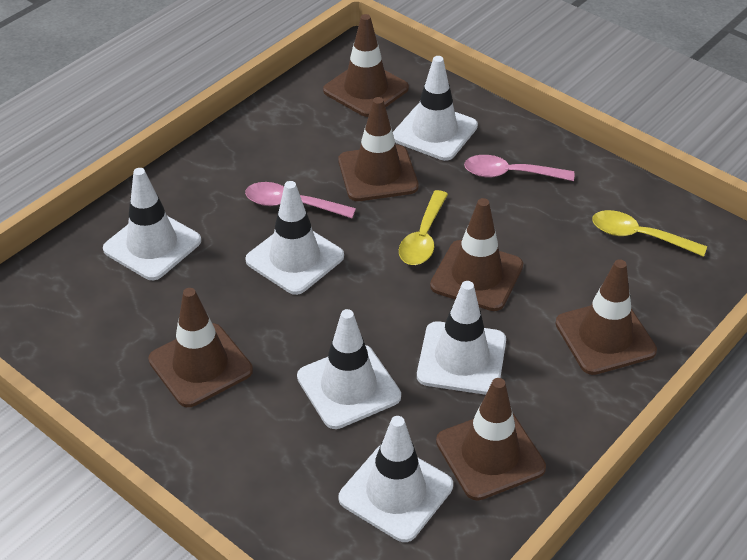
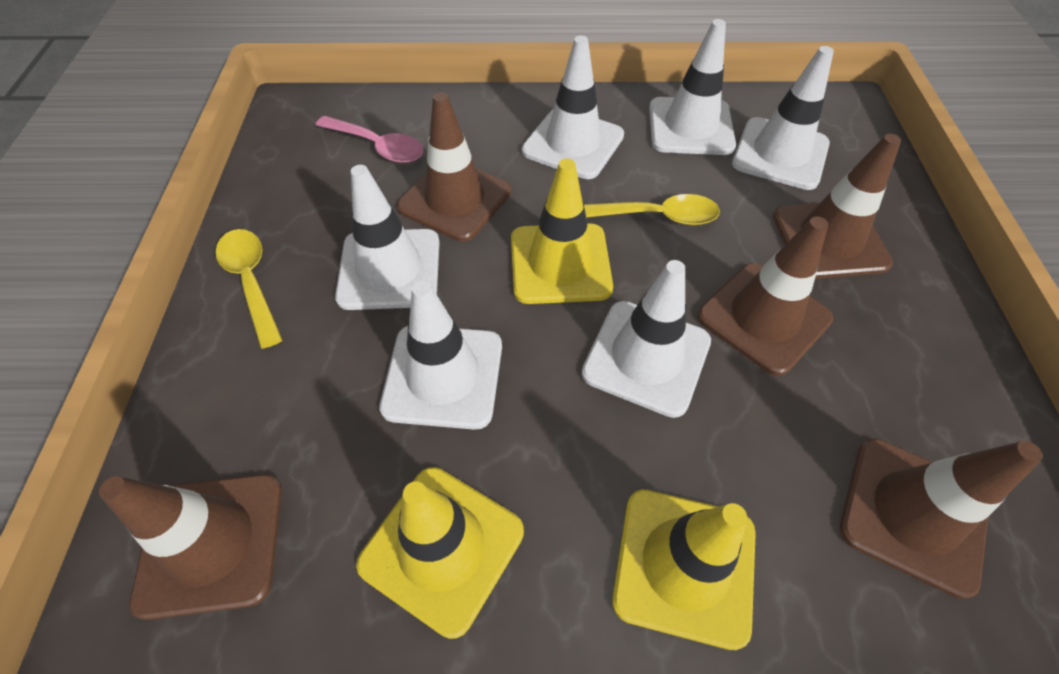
brown traffic cone: [148,288,253,407] [323,14,409,117] [338,97,419,201] [430,198,523,311] [436,378,546,500] [555,259,657,375] = 6 -> [99,474,282,620] [397,92,511,242] [698,217,833,376] [773,134,901,279] [840,438,1043,599] = 5
pink spoon: [245,182,356,218] [464,155,574,181] = 2 -> [316,116,424,163] = 1
yellow traffic cone: none = 0 -> [356,467,524,639] [511,159,613,304] [612,490,756,650] = 3

